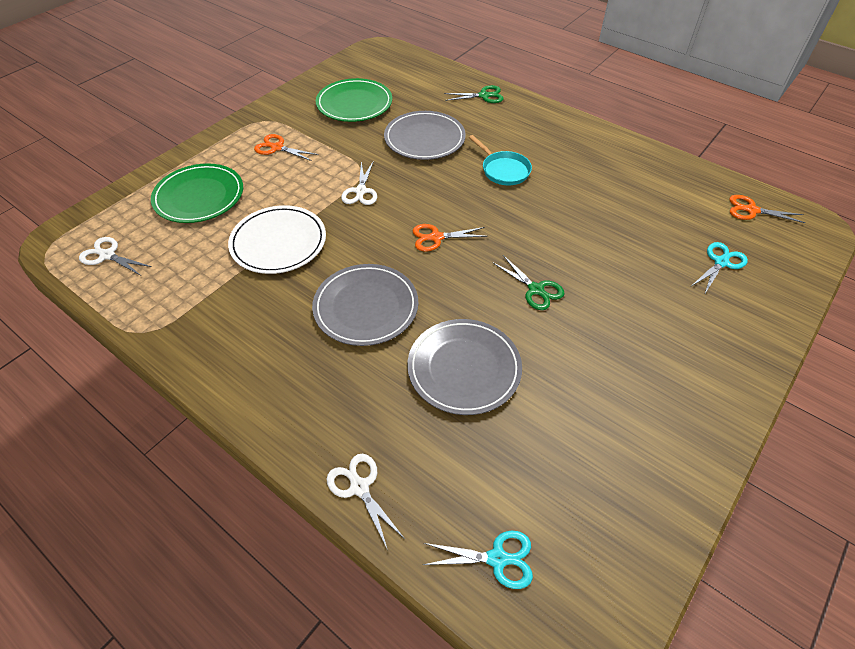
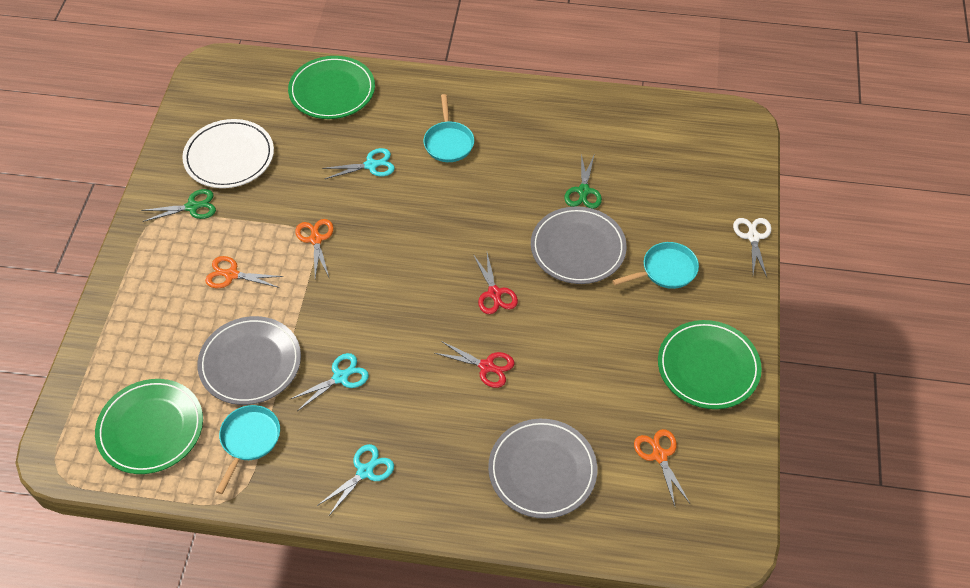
green plate: [151,164,243,223] [316,78,392,122] = 2 -> [95,379,203,474] [288,56,375,119] [658,320,762,409] = 3
red scissors: none = 0 -> [435,341,514,388] [473,253,518,314] = 2
turquoise pan: [469,135,532,185] = 1 -> [216,405,280,494] [424,94,474,162] [612,242,699,289] = 3
turquoise scissors: [423,531,533,589] [692,242,748,295] = 2 -> [289,353,369,411] [317,444,394,516] [322,148,395,179] = 3
white scissors: [79,237,152,276] [326,454,405,550] [341,161,377,205] = 3 -> [733,218,772,277] = 1

